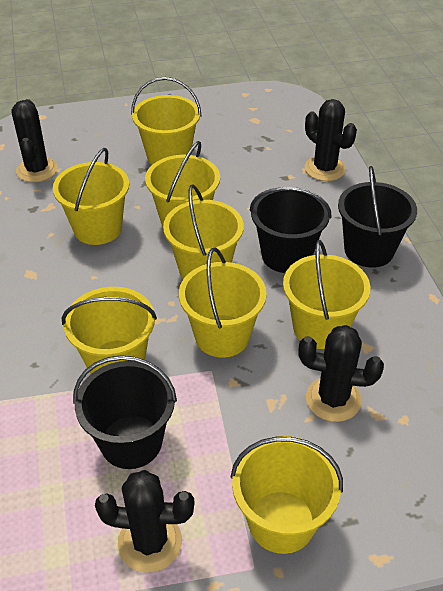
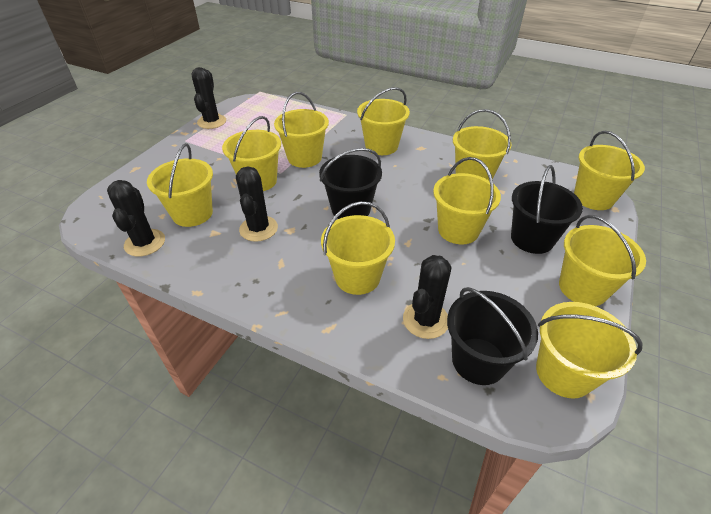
yellow bucket: [53,148,129,245] [62,287,157,374] [131,77,202,165] [145,141,220,227] [163,185,244,279] [179,247,267,358] [230,436,343,554] [283,240,370,349] = 8 -> [147,143,213,227] [222,116,281,191] [274,92,329,168] [321,201,395,295] [357,87,410,155] [433,157,501,244] [453,109,512,180] [536,302,643,399] [559,215,646,306] [574,131,645,210] = 10

